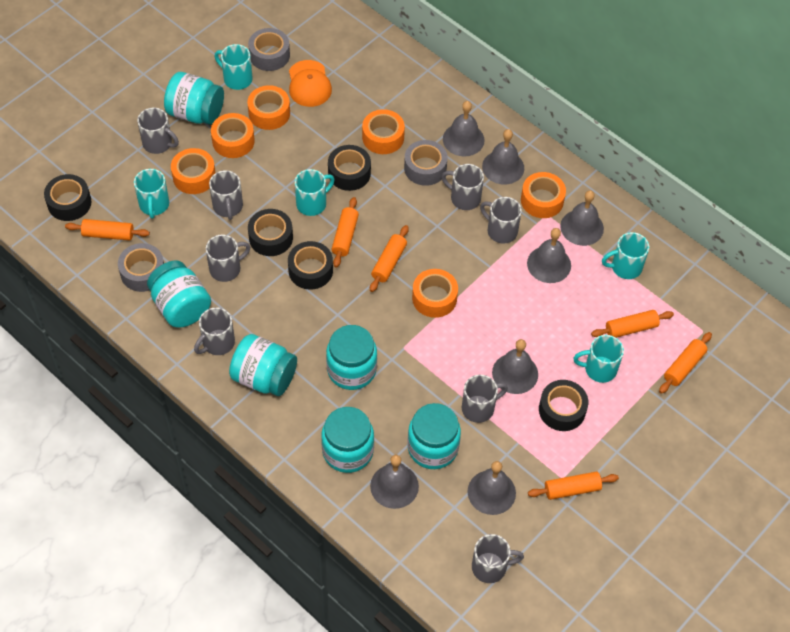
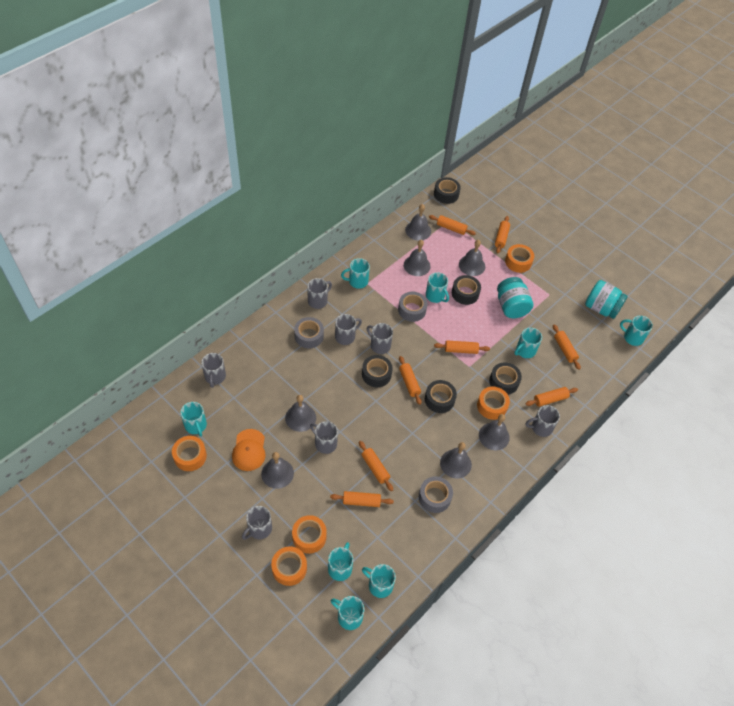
grey mug: [137,108,179,154] [194,307,235,355] [206,234,250,282] [209,170,243,220] [442,164,484,210] [462,374,508,423] [472,534,524,583] [480,197,522,244] = 8 -> [201,353,226,388] [242,506,272,540] [307,278,332,309] [310,421,338,454] [335,314,362,345] [367,323,393,354] [526,405,560,437] = 7
orange rolling pin: [65,219,150,240] [332,197,359,268] [370,225,409,292] [528,471,619,500] [591,310,674,338] [659,332,712,394] = 6 -> [330,491,394,507] [359,441,393,491] [399,356,422,405] [429,215,476,235] [434,340,490,354] [495,216,510,254] [525,387,578,407] [553,324,581,370] = 8
orange tape: [171,148,215,194] [211,113,255,158] [247,85,290,130] [362,109,405,154] [412,269,458,318] [521,172,566,218] = 6 -> [172,436,207,471] [271,546,307,586] [292,515,327,554] [477,386,510,420] [505,244,534,273] = 5
turquoise jar: [147,260,211,328] [164,72,224,125] [229,334,297,396] [321,407,374,473] [326,325,377,390] [407,403,461,469] = 6 -> [497,277,533,318] [585,280,628,319] = 2
turquoise mug: [134,169,169,219] [215,44,253,90] [295,169,335,216] [573,335,624,383] [602,232,649,279] = 5 -> [180,402,207,437] [328,542,353,581] [331,596,364,630] [341,258,370,289] [362,564,396,598] [426,272,449,303] [514,328,542,358] [620,315,653,346] = 8

